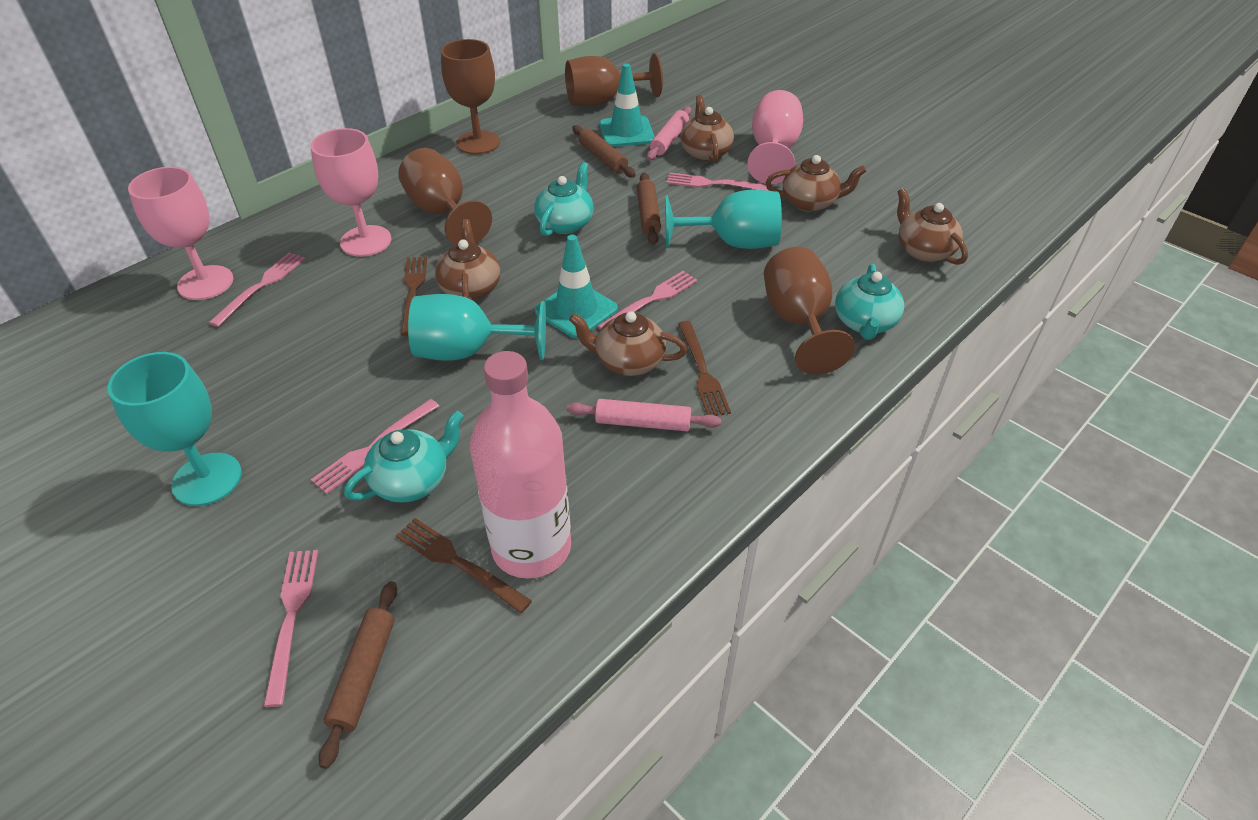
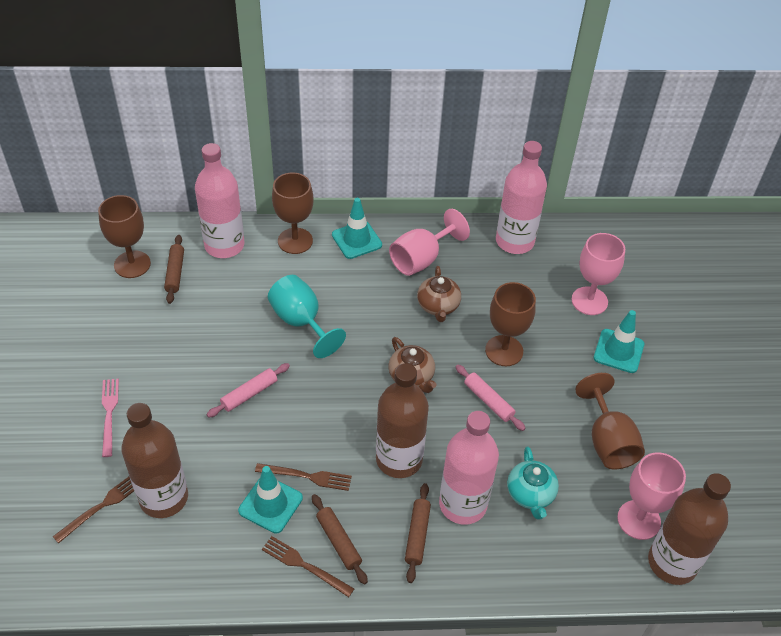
brown bottle: none = 0 -> [121,403,188,518] [376,363,429,478] [648,473,731,585] = 3
brown teapot: [435,219,501,300] [569,311,687,376] [680,95,734,163] [766,155,867,212] [897,188,968,265] = 5 -> [388,337,437,393] [417,266,461,322] = 2
pink bottle: [470,351,571,578] = 1 -> [195,143,245,258] [439,411,499,525] [496,141,547,254] = 3
pink fork: [209,252,305,327] [263,550,318,707] [311,399,439,494] [597,271,698,329] [666,173,769,191] = 5 -> [102,378,119,457] = 1
turquoise goblet: [107,352,242,506] [408,294,546,361] [665,190,782,249] = 3 -> [268,275,346,358] = 1
turquoise teapot: [344,411,464,503] [534,162,594,237] [835,264,904,340] = 3 -> [507,447,559,520] = 1
turquoise traffic cone: [535,235,618,338] [599,63,655,147] = 2 -> [238,466,303,534] [332,198,382,259] [594,310,644,373] = 3

